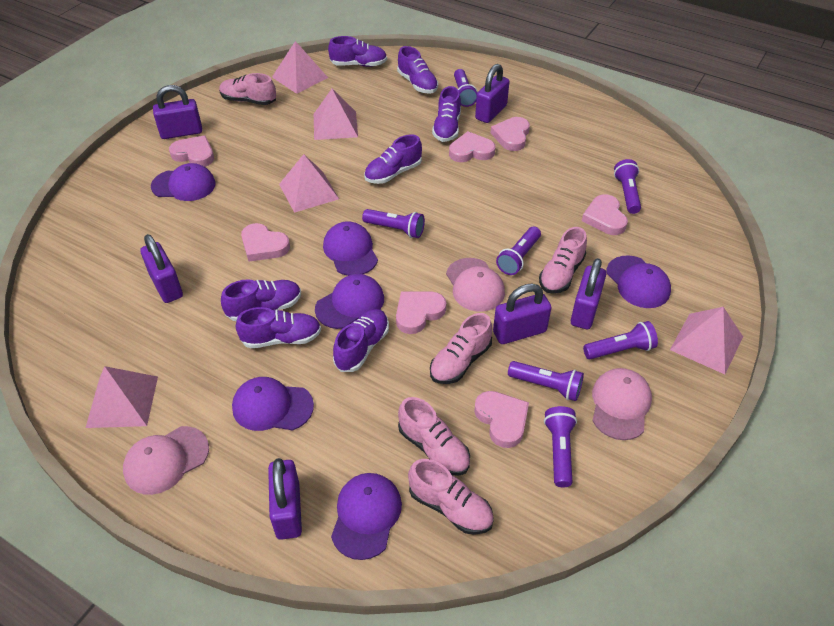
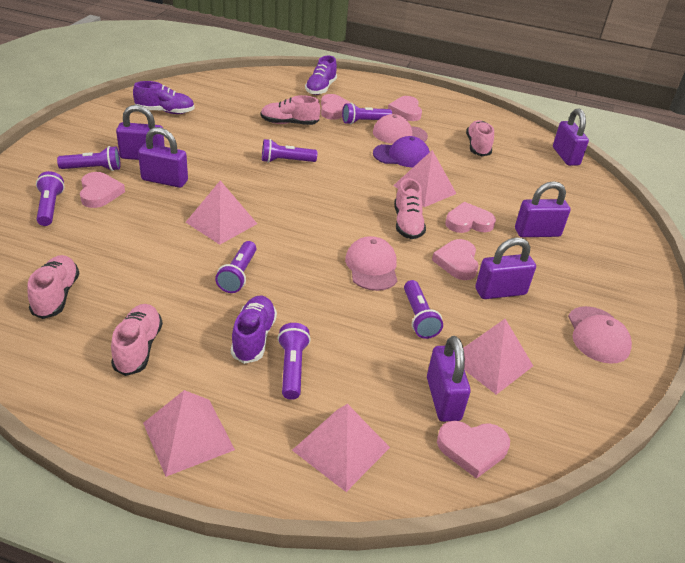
pink heart: [169,136,214,167] [241,223,290,261] [396,292,446,334] [449,131,495,162] [474,391,529,448] [491,117,530,151] [582,194,628,235] = 7 -> [80,172,125,208] [321,94,351,120] [388,96,422,121] [432,239,479,280] [437,421,510,479] [445,202,496,233] = 6
purple cap: [151,163,216,201] [232,377,314,431] [315,274,384,329] [323,221,378,276] [331,473,402,560] [607,255,671,308] = 6 -> [373,136,430,167] = 1
purple shoe: [221,279,301,321] [236,307,321,348] [328,36,387,67] [333,309,389,372] [364,134,422,184] [397,46,438,94] [432,86,461,142] = 7 -> [133,81,195,114] [231,296,277,364] [305,56,337,95] = 3

